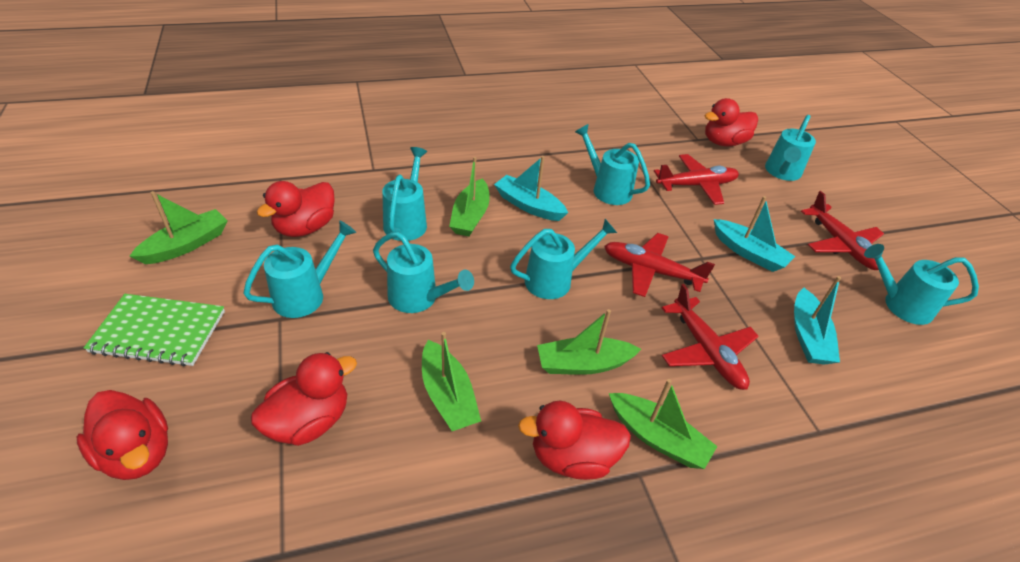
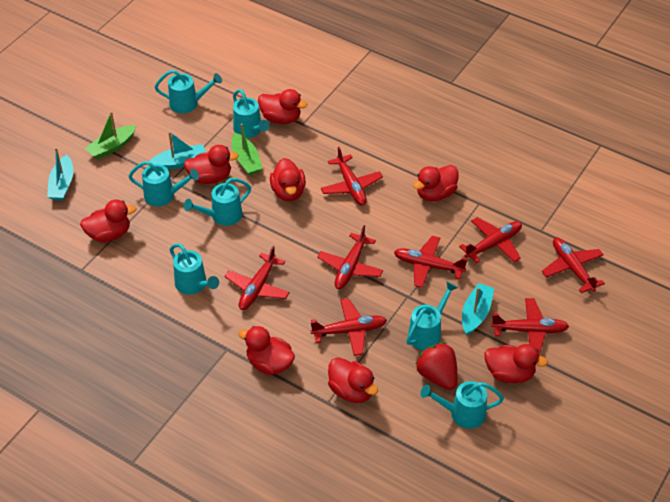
green boat: [130,191,228,264] [422,332,481,431] [449,157,490,237] [537,309,641,375] [609,379,717,469] = 5 -> [85,112,137,159] [232,124,263,176] = 2
green notebook: [84,294,225,366] = 1 -> none = 0
red duck: [76,390,168,480] [251,352,357,446] [257,181,335,237] [518,401,631,480] [704,98,758,146] = 5 -> [80,200,137,242] [184,145,239,184] [239,326,295,375] [258,89,307,124] [270,158,306,201] [328,357,378,403] [413,165,459,201] [484,344,548,383] = 8
red plane: [604,233,715,297] [654,154,739,205] [662,284,759,390] [801,191,884,270] = 4 -> [224,246,290,310] [310,298,387,356] [317,225,383,289] [320,147,383,206] [394,236,467,288] [459,217,522,263] [491,298,569,355] [542,238,605,293] = 8
red strawberry: none = 0 -> [416,342,458,390] = 1

